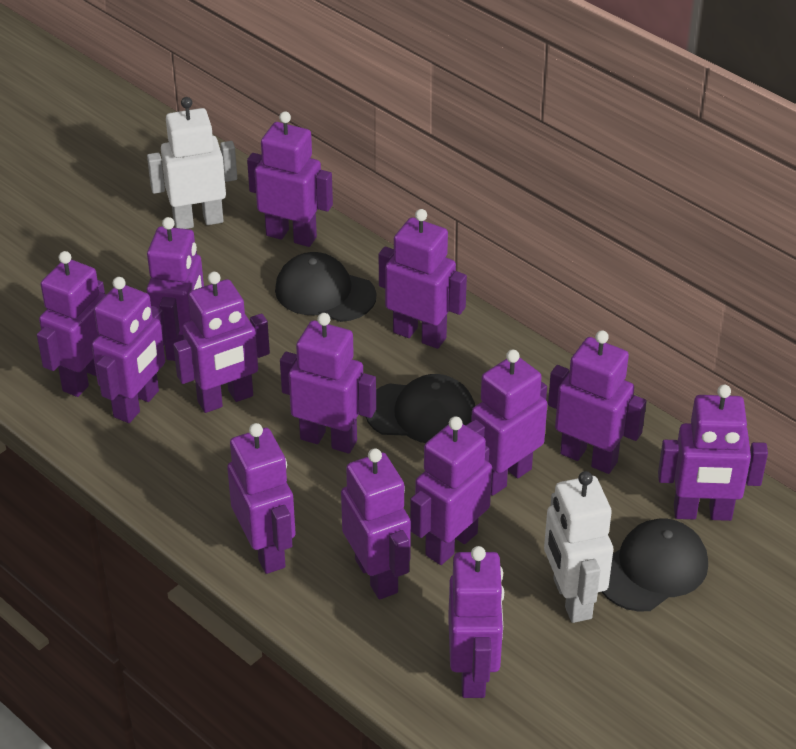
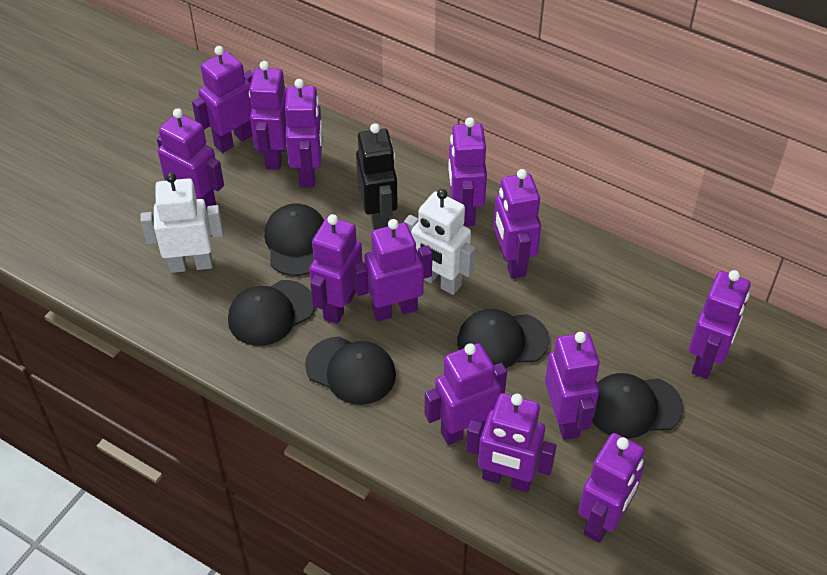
black cap: [275,252,376,322] [366,374,475,443] [602,519,708,612] = 3 -> [228,280,315,346] [264,203,324,276] [305,337,396,405] [457,309,549,368] [592,373,683,439] = 5
black robot: none = 0 -> [356,123,398,230] = 1
purple robot: [37,251,106,397] [92,277,167,423] [147,217,204,361] [173,272,270,413] [227,423,296,574] [247,111,333,247] [280,313,376,454] [341,448,411,600] [379,209,467,349] [410,416,492,565] [448,546,504,698] [466,350,547,496] [548,330,646,474] [658,385,768,521] = 14 -> [157,108,224,215] [192,46,253,153] [249,61,287,170] [285,79,323,188] [309,214,363,324] [353,219,432,322] [424,343,507,445] [448,117,487,226] [466,393,556,492] [493,169,541,279] [545,332,600,440] [578,433,645,543] [689,270,751,379] = 13

